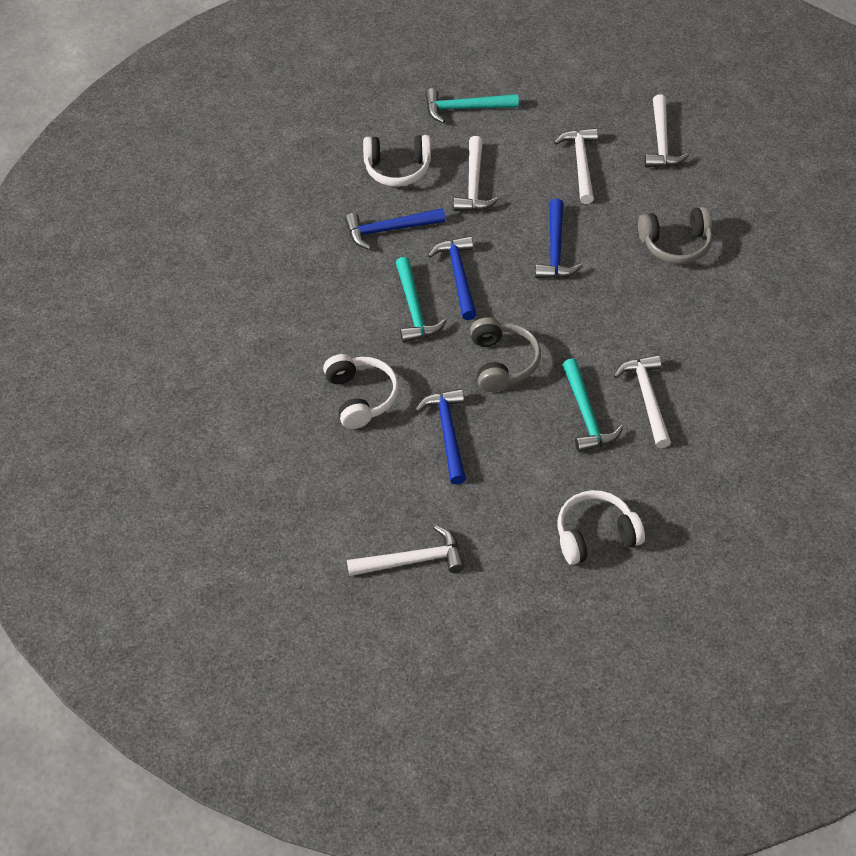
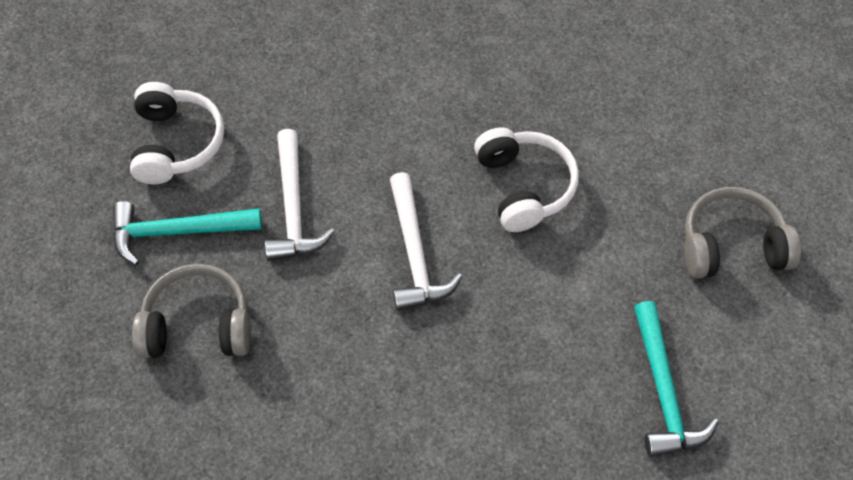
blue hammer: [345,208,446,250] [415,389,466,485] [428,236,477,320] [535,199,583,278] = 4 -> none = 0
turquoise hammer: [396,257,447,343] [425,88,519,123] [563,358,623,453] = 3 -> [113,201,262,265] [634,301,719,457] = 2
white hammer: [347,526,465,576] [453,136,499,211] [554,128,598,204] [614,355,671,448] [644,94,689,168] = 5 -> [265,129,335,261] [390,172,463,311] = 2
white headphones: [323,354,399,429] [363,135,431,187] [557,490,645,565] = 3 -> [130,82,224,184] [474,127,579,232] = 2

